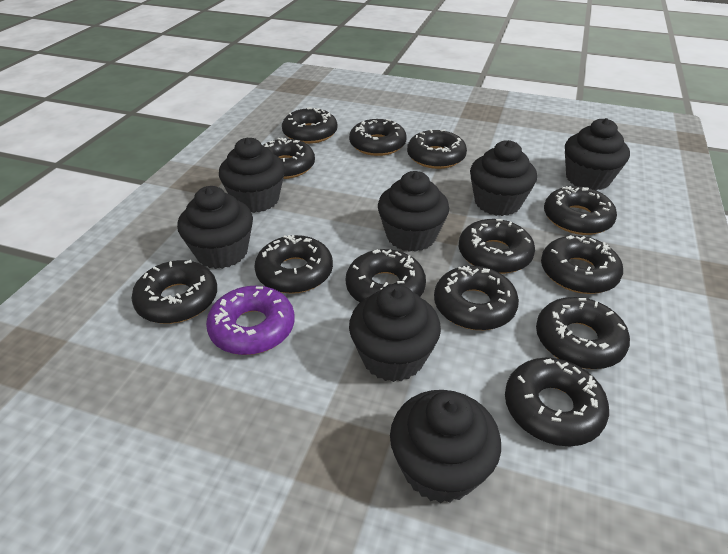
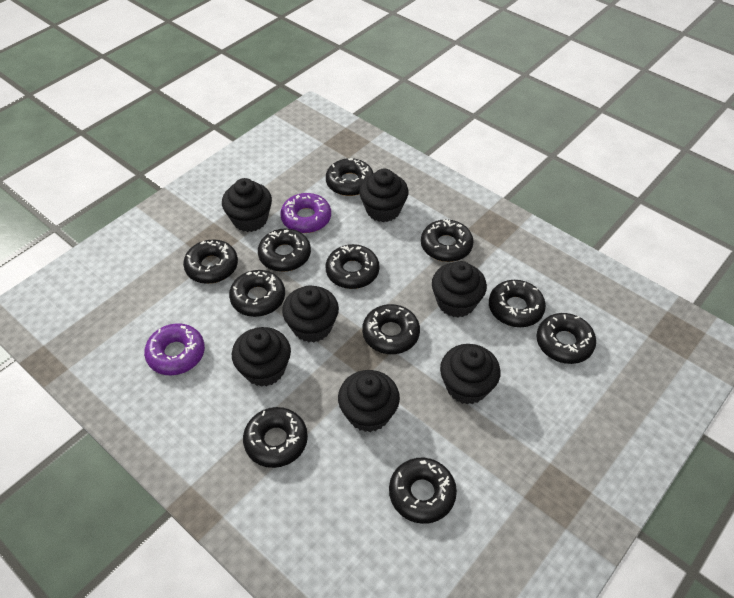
black donut: [131,260,217,324] [254,235,333,294] [262,138,315,179] [282,107,338,144] [346,249,426,302] [349,119,407,156] [407,129,467,169] [434,266,519,330] [459,219,535,274] [505,358,609,446] [536,297,630,369] [541,235,623,294] [544,186,617,235] = 13 -> [183,239,238,284] [229,270,285,317] [243,407,308,468] [258,228,311,272] [326,158,373,196] [326,244,379,289] [362,304,420,354] [389,458,457,524] [421,219,474,262] [489,280,546,327] [536,313,596,364] = 11
purple donut: [206,286,295,355] = 1 -> [144,323,205,375] [280,193,331,233] = 2

